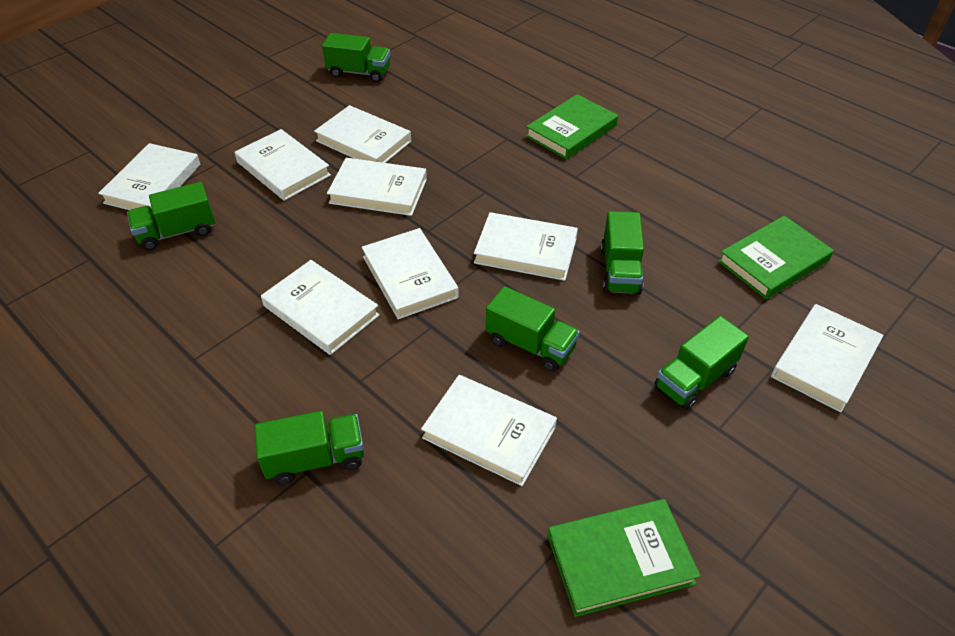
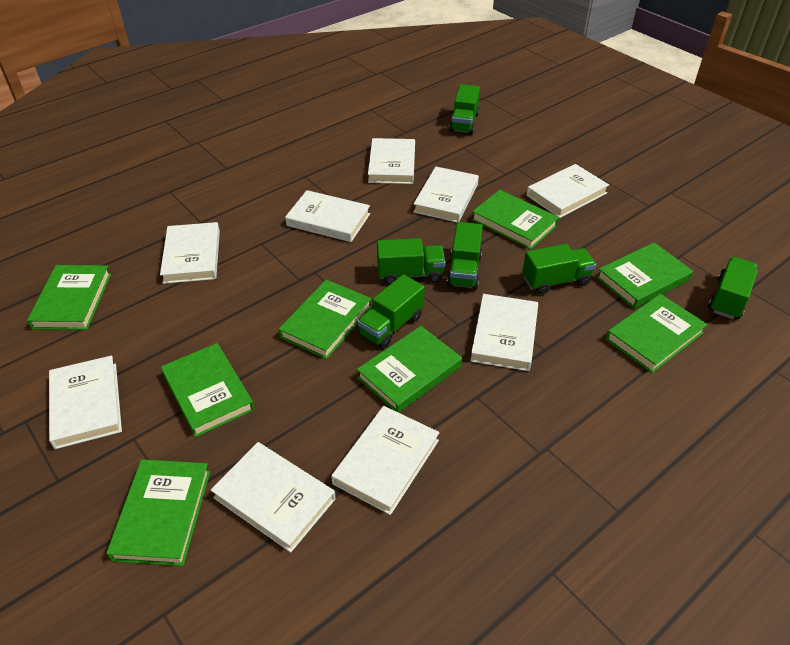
green book: [526,94,618,160] [548,499,701,617] [718,216,834,299] = 3 -> [27,265,111,330] [106,459,210,566] [161,343,255,437] [278,280,372,359] [357,326,462,413] [471,190,559,250] [596,242,693,309] [606,294,707,373] = 8

